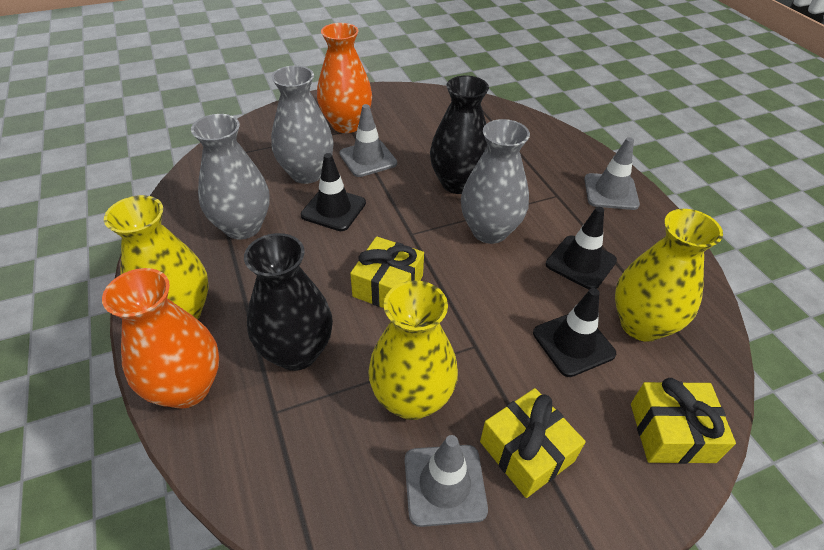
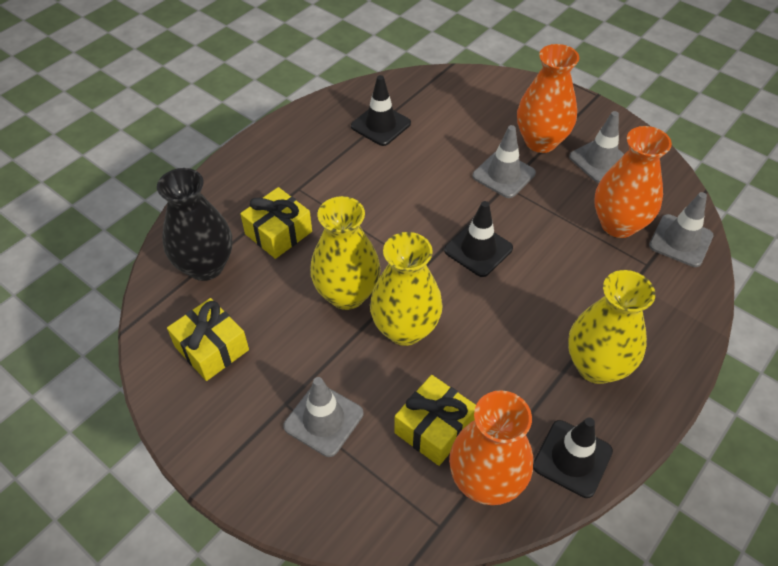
black vase: [244,233,333,371] [430,76,489,194] = 2 -> [157,168,232,281] = 1
grey traffic cone: [339,104,397,177] [405,435,488,527] [584,137,640,210] = 3 -> [283,377,363,457] [472,125,536,198] [569,111,624,183] [649,192,714,267] = 4
grey vase: [191,114,270,240] [271,66,334,184] [461,119,530,244] = 3 -> none = 0
orange vase: [102,268,219,409] [317,23,372,133] = 2 -> [449,390,533,505] [517,44,579,153] [594,126,672,238] = 3

